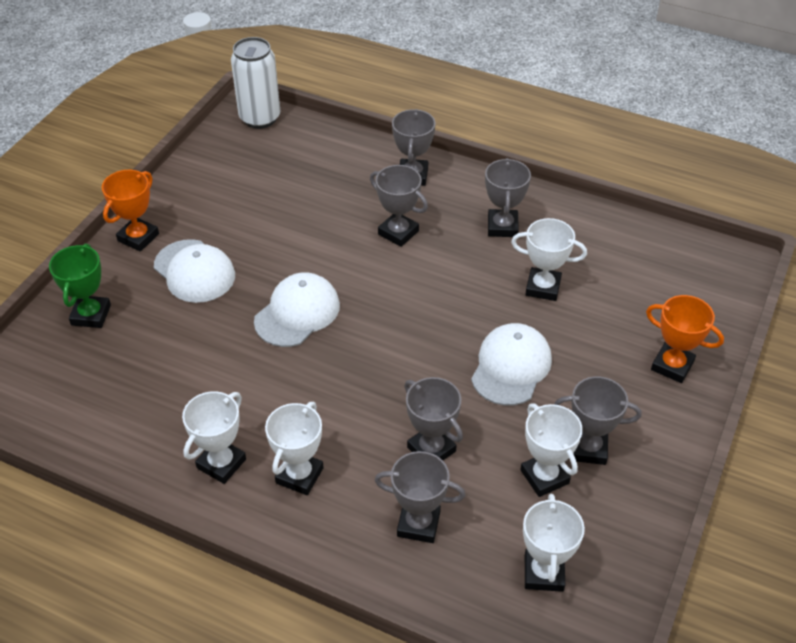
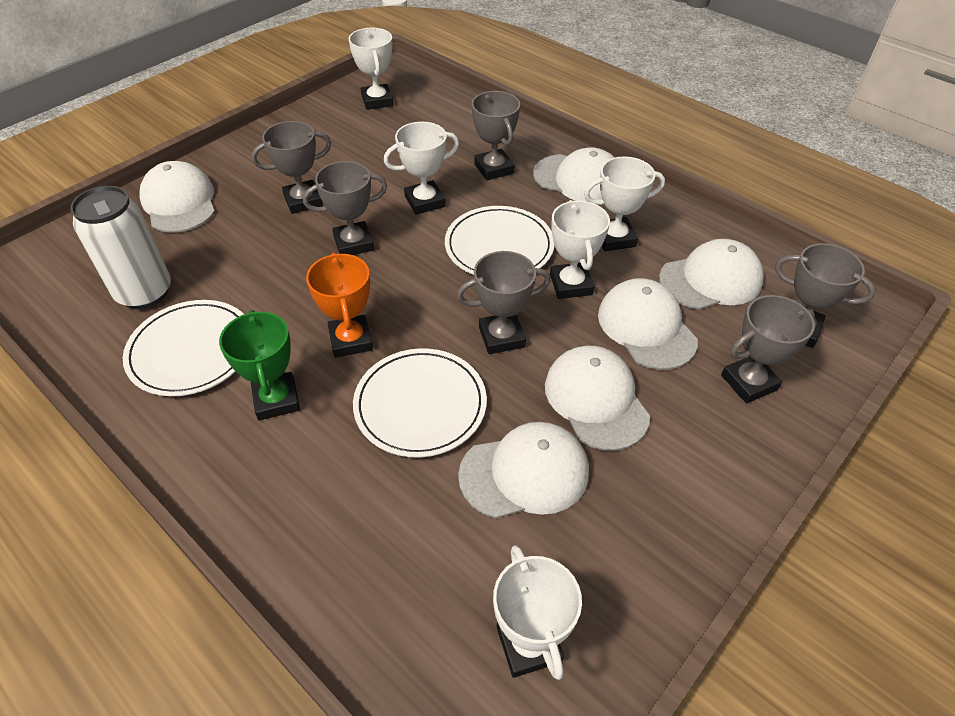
orange trophy: [102,170,159,252] [646,295,724,383] = 2 -> [306,253,373,358] = 1
white cap: [154,239,235,303] [254,272,340,347] [471,323,552,406] = 3 -> [139,161,215,233] [458,422,589,518] [533,147,615,202] [545,346,650,451] [598,278,698,370] [659,239,764,310] = 6
white plate: none = 0 -> [123,300,244,396] [353,348,487,458] [445,206,554,275] = 3

